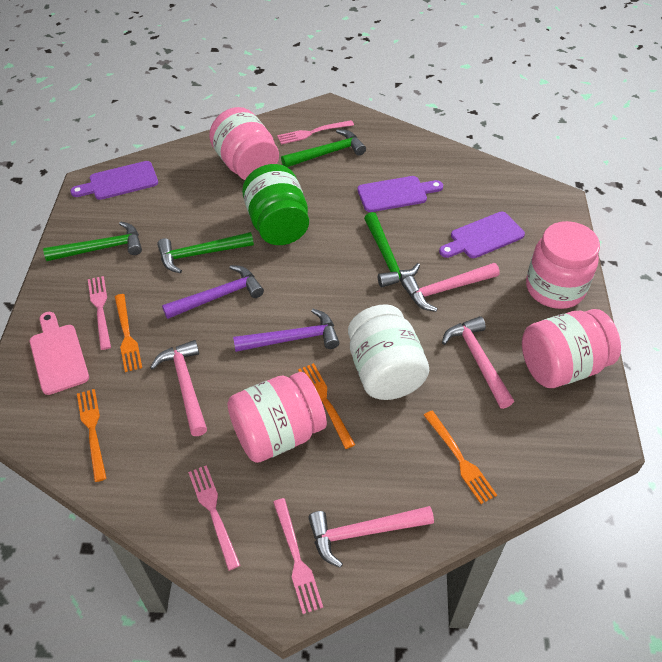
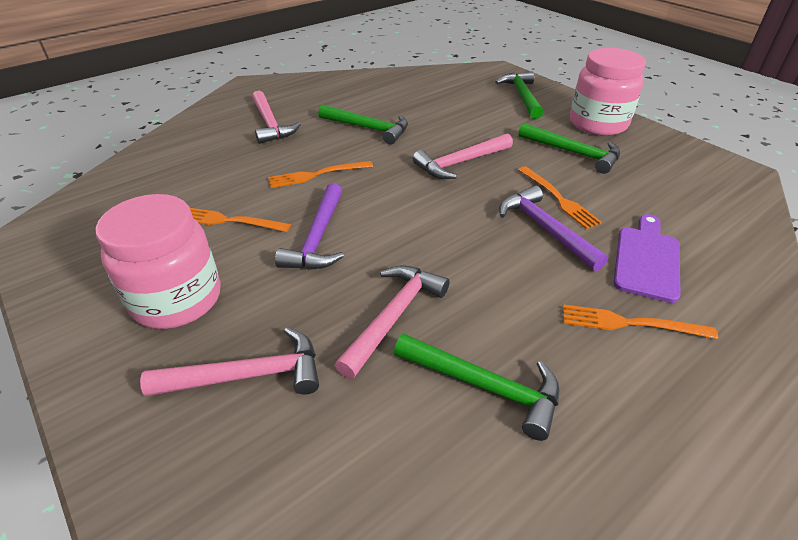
green jar: [242,164,309,245] = 1 -> none = 0
pink cutting board: [30,312,89,395] = 1 -> none = 0
pink fork: [88,276,111,350] [188,465,241,571] [273,498,323,614] [277,120,354,144] = 4 -> none = 0
pink jar: [209,107,279,180] [227,372,327,463] [522,309,621,388] [526,221,600,309] = 4 -> [96,194,221,329] [570,48,646,136] = 2
purple cutting board: [70,161,158,200] [357,176,443,212] [439,212,525,258] = 3 -> [614,214,681,303] = 1
white jar: [348,304,429,400] = 1 -> none = 0

